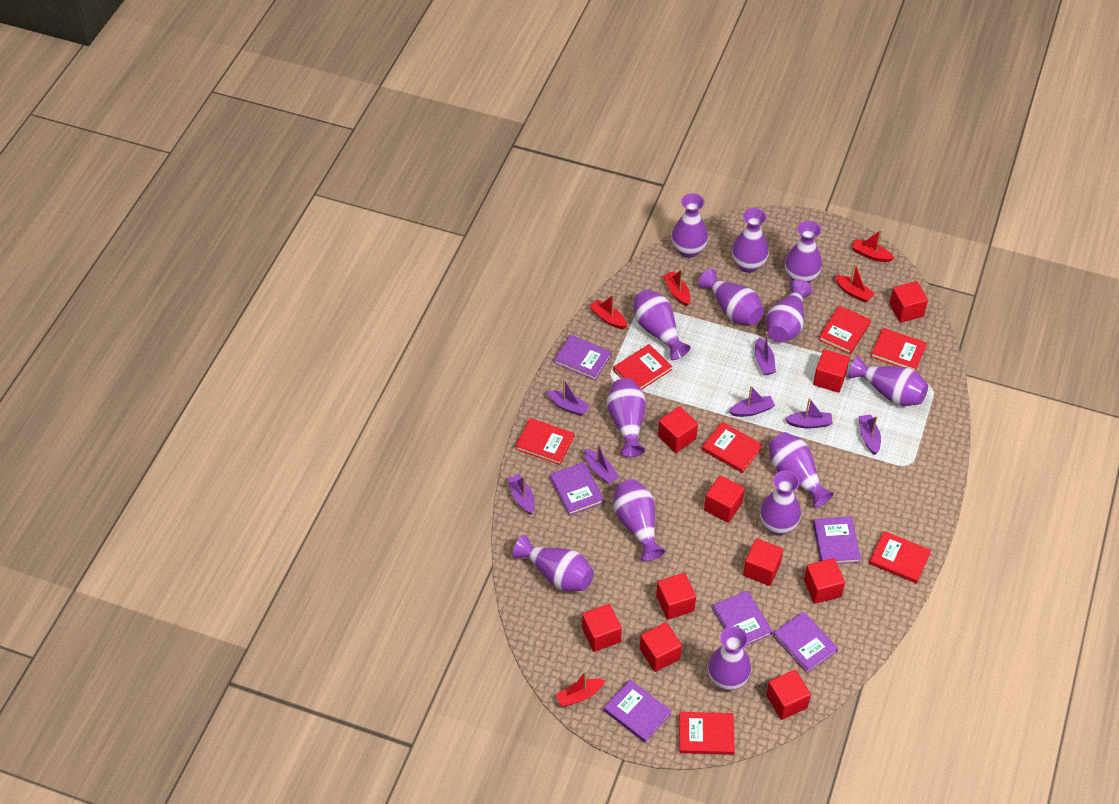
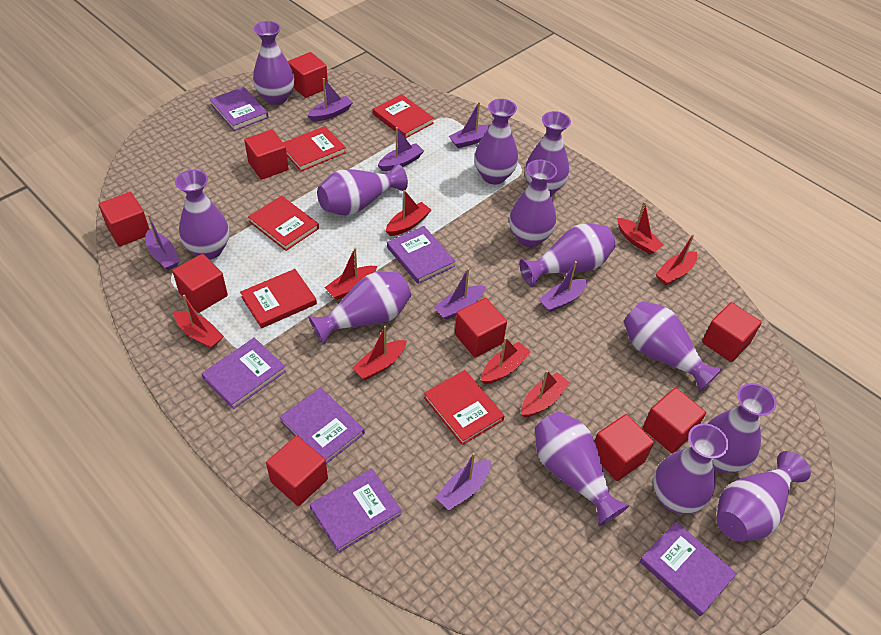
red boat: [556,671,605,707] [589,295,627,329] [663,269,690,306] [835,264,875,302] [851,230,894,262] = 5 -> [174,295,224,349] [324,248,377,300] [352,326,407,380] [386,190,431,236] [481,337,531,384] [521,370,570,417] [617,201,664,254] [656,234,697,285] = 8
red book: [516,418,574,465] [613,344,672,390] [679,712,735,755] [702,422,763,473] [818,306,871,354] [869,531,931,584] [871,328,927,371] = 7 -> [240,269,317,328] [248,196,319,251] [283,126,346,171] [373,94,434,138] [424,370,504,445] = 5
red cube: [582,604,622,652] [640,622,682,672] [656,573,696,620] [658,406,698,453] [704,475,745,523] [743,538,783,586] [766,670,811,720] [804,558,845,604] [813,349,850,393] [889,281,928,323] = 10 -> [99,192,150,247] [172,254,228,313] [244,130,289,180] [266,436,328,506] [288,52,328,98] [455,298,507,358] [595,414,654,481] [643,388,706,453] [702,302,762,362] = 9

